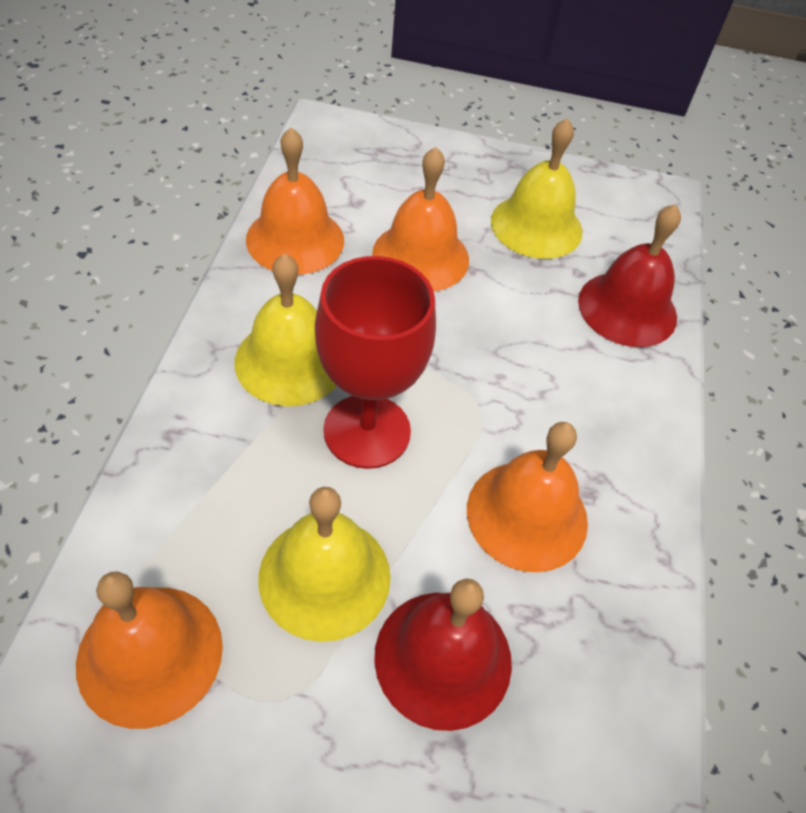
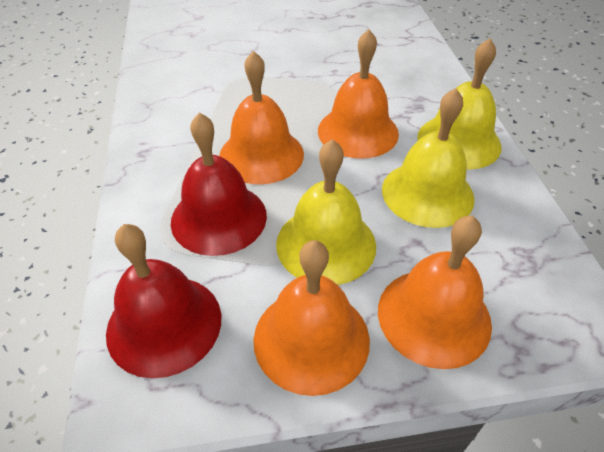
red goblet: [315,256,436,469] = 1 -> none = 0

